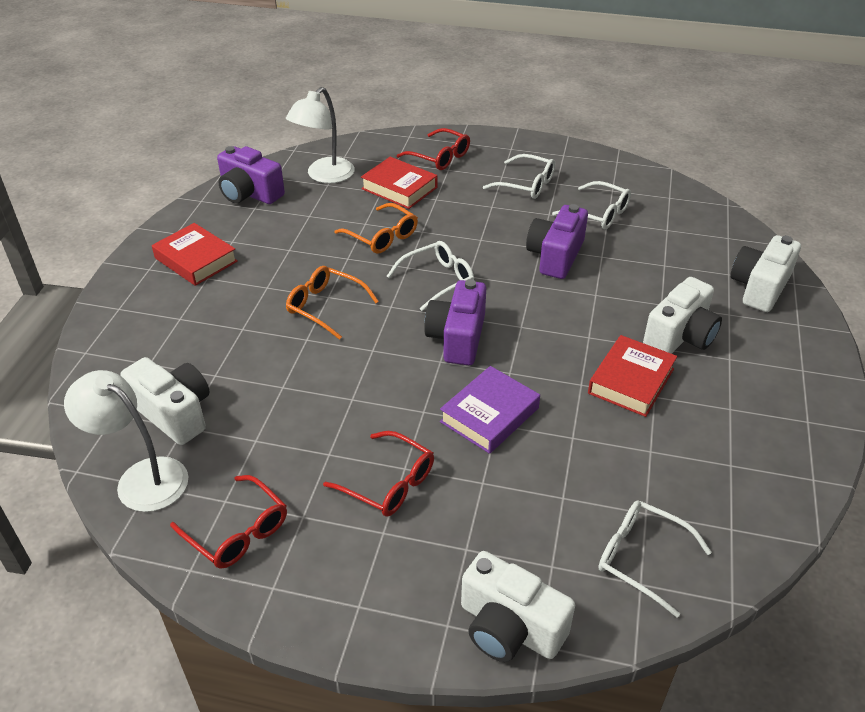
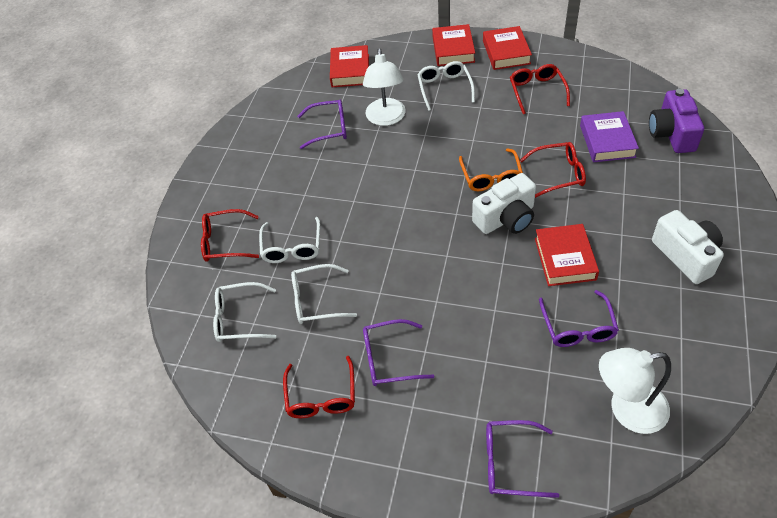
orange glasses: [286,266,379,340] [334,203,418,254] = 2 -> [459,149,523,191] = 1
purple camera: [217,146,285,204] [424,279,486,365] [526,204,588,279] = 3 -> [649,89,704,153] = 1
purple glasses: none = 0 -> [297,100,347,149] [363,319,434,386] [486,420,559,498] [539,290,619,347] = 4
red book: [152,223,238,286] [361,157,437,209] [588,335,677,417] = 3 -> [330,45,369,87] [432,24,475,66] [483,26,532,70] [535,224,599,286] = 4
red glasses: [170,475,287,569] [323,431,434,517] [397,128,470,170] = 3 -> [201,209,259,262] [283,356,355,418] [510,64,570,114] [520,142,586,198] = 4
white camera: [120,357,209,445] [461,551,575,662] [643,277,722,354] [730,235,801,312] = 4 -> [472,173,536,234] [652,210,724,284] = 2

